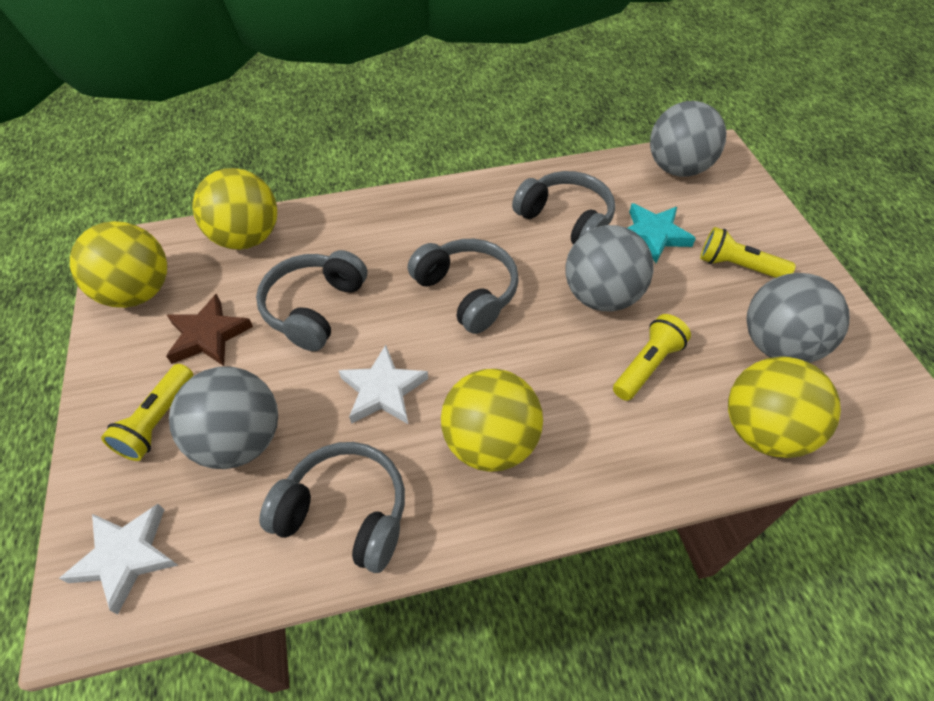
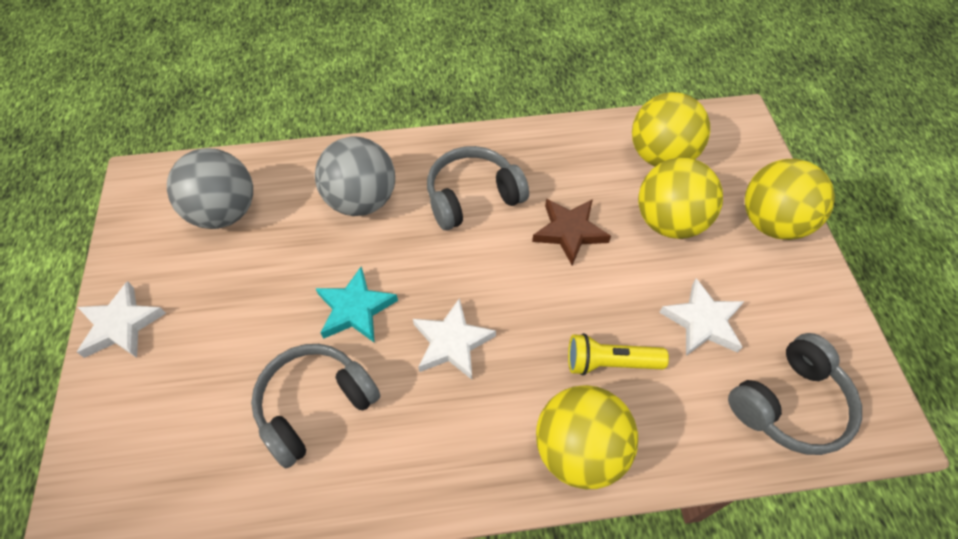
grey ball: [169,366,278,469] [565,225,653,311] [650,101,726,177] [746,273,850,363] = 4 -> [167,148,253,229] [315,137,395,216] = 2
grey headphones: [256,250,367,351] [259,442,405,573] [408,239,519,334] [512,171,615,244] = 4 -> [251,344,381,468] [427,146,529,230] [728,333,862,455] = 3
white star: [59,504,178,615] [338,345,428,424] = 2 -> [77,281,166,358] [413,298,496,380] [659,278,744,356] = 3
yellow flashlight: [101,364,193,461] [613,314,691,401] [700,227,796,278] = 3 -> [568,333,669,376] = 1

